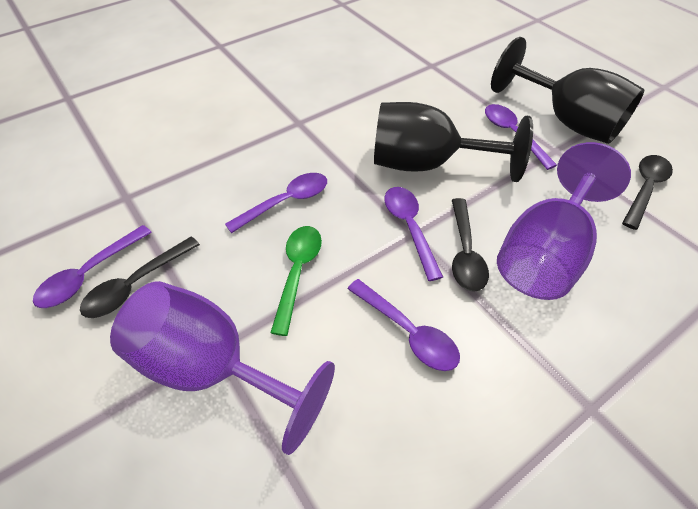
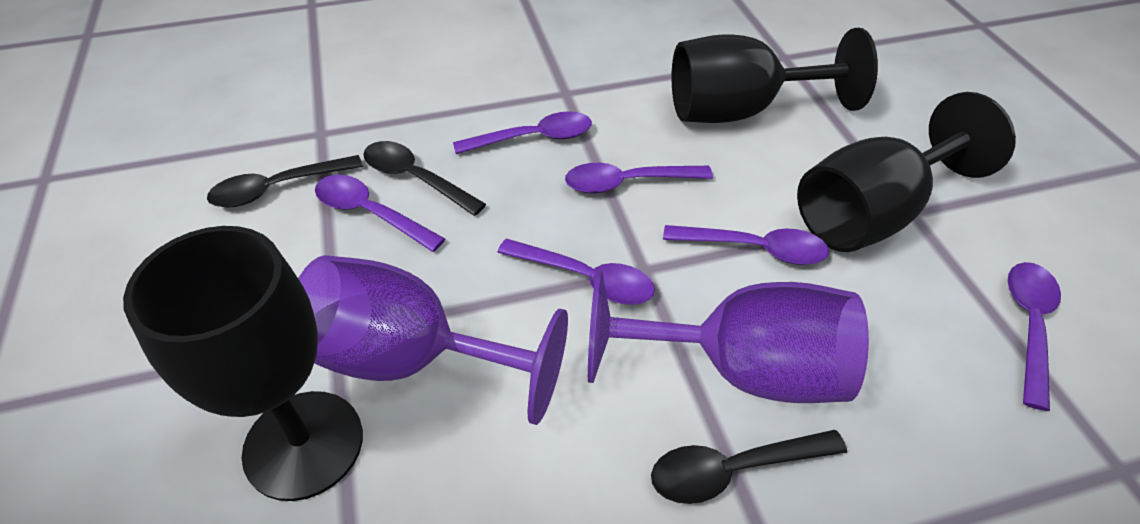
black goblet: [374,102,533,182] [491,37,645,144] = 2 -> [123,226,363,501] [672,28,878,123] [797,92,1016,252] = 3
green spoon: [270,226,322,336] = 1 -> none = 0
purple spoon: [33,225,152,308] [225,173,327,233] [347,279,460,371] [384,187,443,281] [485,104,557,170] = 5 -> [315,175,445,252] [453,111,592,154] [497,239,655,305] [565,163,713,194] [663,225,829,265] [1008,262,1061,411] = 6

